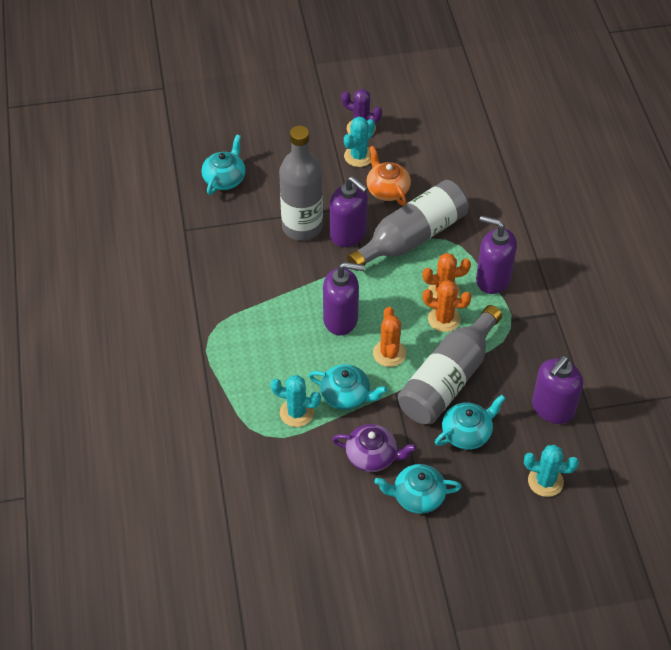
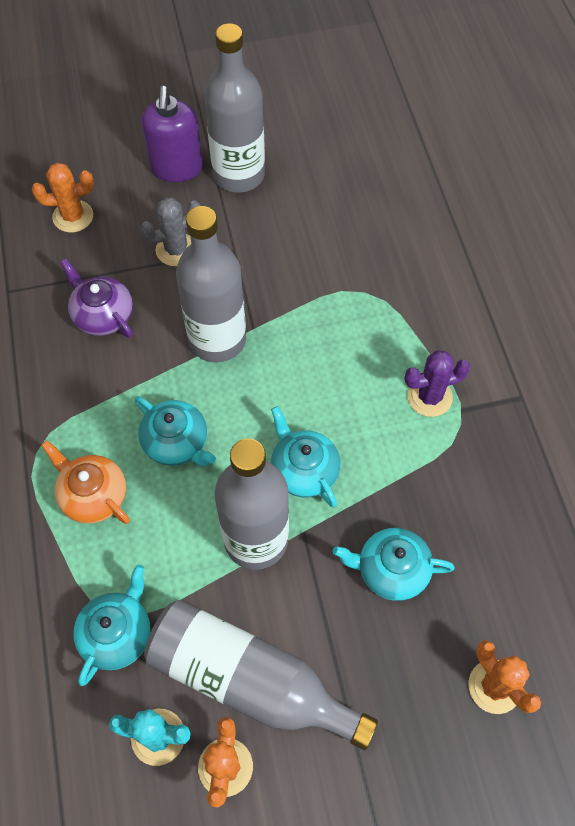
grey bottle: [279,126,323,241] [347,180,469,271] [398,305,502,424] = 3 -> [144,600,378,750] [176,206,246,363] [204,23,265,193] [215,438,289,570] = 4
grey cactus: none = 0 -> [140,197,201,266] = 1
purple soap dispenser: [323,262,365,335] [330,176,368,247] [476,216,517,294] [532,356,583,424] = 4 -> [141,86,203,182] = 1
turquoise cactus: [271,375,321,427] [344,116,375,167] [524,445,579,497] = 3 -> [109,709,191,766] = 1

